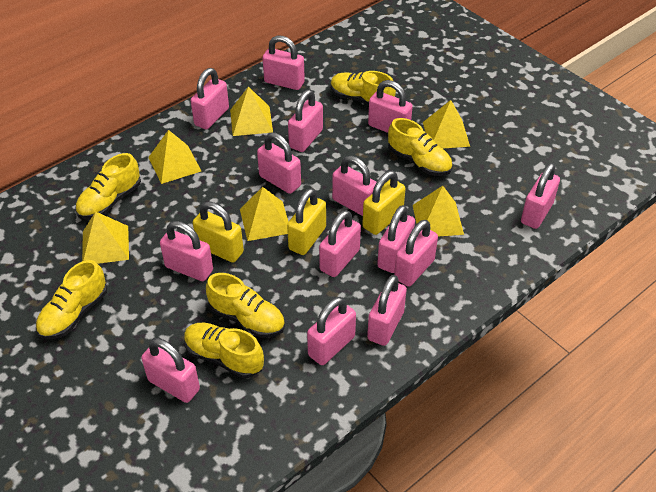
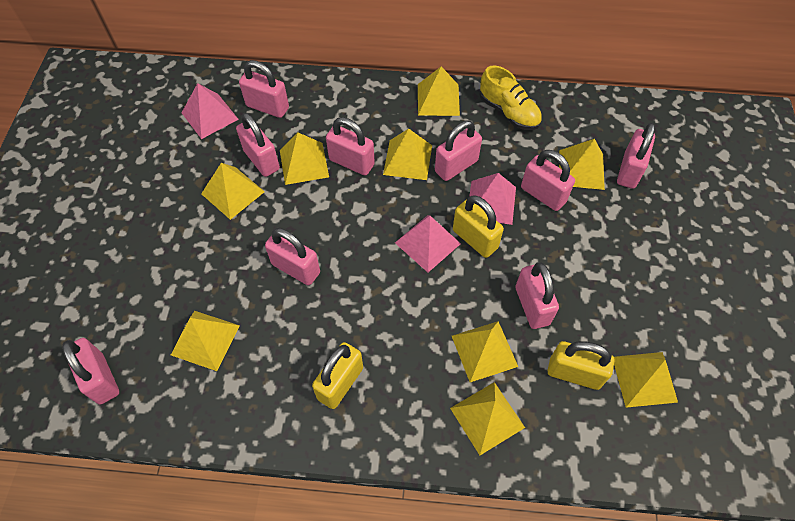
pink padlock: [141,338,200,403] [160,221,213,281] [191,68,229,130] [257,132,301,194] [263,35,305,90] [288,90,323,152] [307,297,356,365] [319,210,361,277] [332,156,376,216] [367,275,407,346] [368,80,413,133] [377,205,415,273] [394,220,438,287] [521,163,560,229] = 14 -> [62,338,119,404] [236,113,280,177] [239,60,289,118] [265,228,320,286] [326,117,375,176] [435,121,482,181] [515,262,559,329] [521,150,575,211] [617,123,655,189] = 9
pink pyramid: none = 0 -> [182,83,239,139] [395,215,461,272] [469,173,516,225] = 3
yellow pyramid: [82,211,129,264] [148,130,201,184] [230,87,273,136] [240,187,289,241] [413,186,464,237] [423,100,470,149] = 6 -> [171,311,240,371] [201,163,265,220] [280,132,329,185] [383,129,432,180] [418,67,460,116] [450,382,525,455] [452,321,518,382] [559,139,605,190] [614,352,678,408] = 9
yellow shoe: [36,260,107,339] [75,153,141,219] [184,323,264,379] [206,273,285,338] [330,71,396,106] [388,118,452,176] = 6 -> [480,65,542,130] = 1

